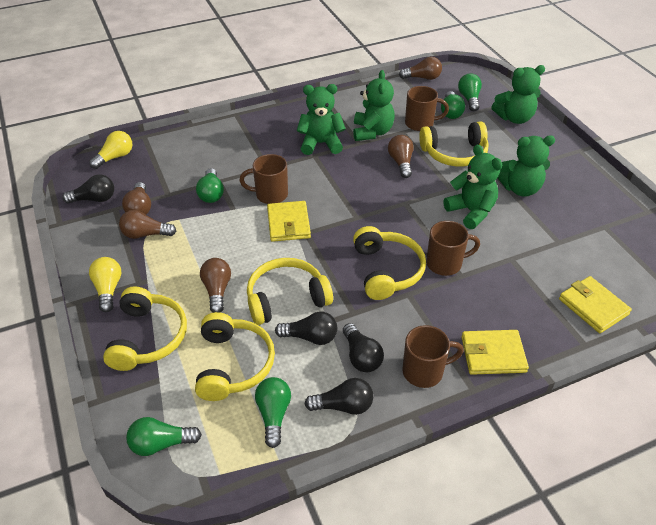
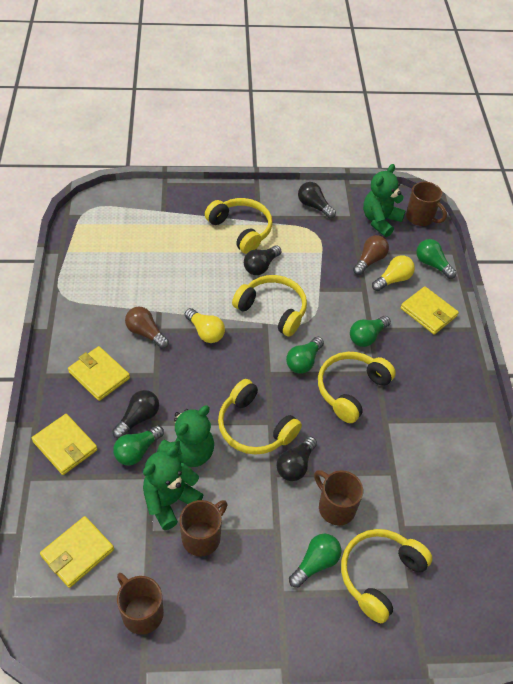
brown light bulb: [119,210,176,239] [122,182,151,215] [200,258,231,313] [388,135,414,178] [399,57,442,80] = 5 -> [125,307,169,349] [353,235,389,275] = 2
green teddy bear: [297,84,346,155] [353,70,395,141] [443,145,502,229] [491,65,545,124] [498,135,555,197] = 5 -> [143,445,204,530] [157,405,214,467] [363,164,406,237] = 3
yellow wallet: [267,201,311,242] [461,330,529,375] [559,276,632,333] = 3 -> [32,414,98,475] [40,516,114,588] [68,346,130,401] [400,286,459,335] = 4

